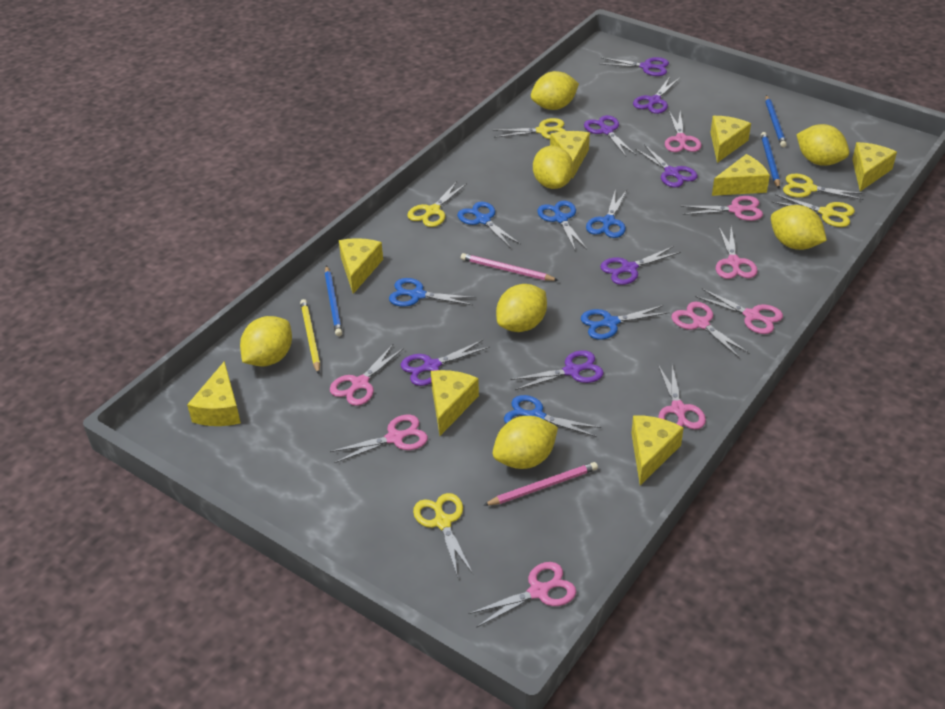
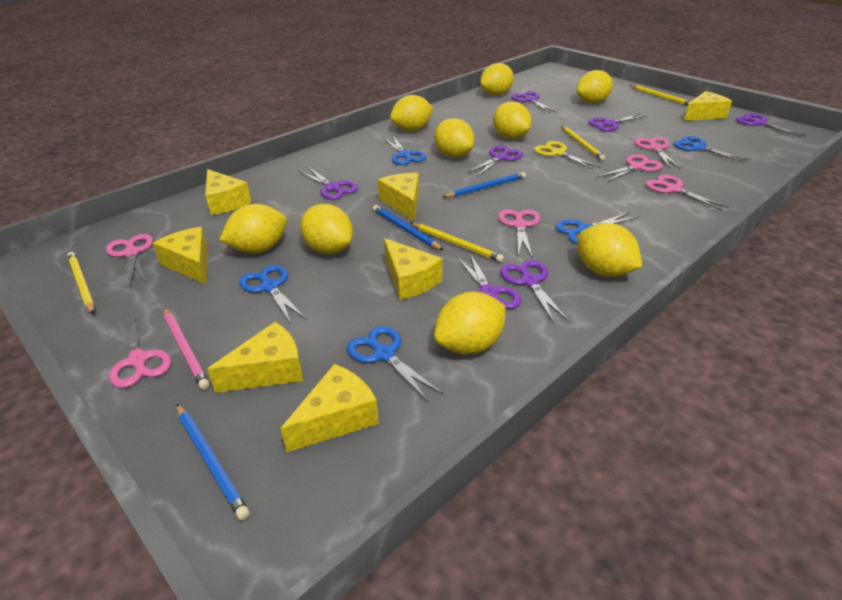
blue scissors: [389,278,476,307] [457,202,521,248] [504,395,601,437] [537,201,587,250] [581,305,669,340] [586,189,627,238] = 6 -> [239,265,306,323] [347,326,443,403] [383,135,426,165] [555,212,639,243] [674,136,749,163] = 5
pink pencil: [461,253,558,281] [483,462,598,506] = 2 -> [163,308,210,390] = 1
pink scissors: [330,344,404,406] [330,415,428,463] [469,562,576,628] [658,365,706,429] [665,111,702,152] [672,302,750,358] [681,196,763,221] [695,288,783,334] [716,227,758,279] = 9 -> [106,234,153,285] [109,313,171,388] [498,209,540,258] [598,154,663,182] [634,137,681,169] [646,175,729,211] = 6
yellow cheese: [187,361,241,426] [339,238,383,294] [431,370,479,436] [550,131,590,179] [631,415,683,485] [711,116,751,163] [712,154,770,196] [852,142,897,191] = 8 -> [153,227,208,284] [205,169,251,215] [207,322,303,393] [280,364,379,452] [378,173,419,221] [384,238,443,300] [684,91,732,121] = 7
yellow lemon: [240,316,292,366] [493,416,558,469] [496,284,547,332] [531,71,579,110] [533,146,574,189] [771,205,827,250] [796,124,849,166] = 7 -> [219,204,287,253] [300,204,353,254] [390,95,433,131] [434,118,475,158] [434,292,506,354] [480,63,514,95] [493,102,532,139] [577,70,613,104] [577,223,642,277] = 9
yellow pencil: [300,299,320,374] = 1 -> [67,252,95,314] [410,223,504,262] [561,126,606,161] [630,85,691,106] = 4
yellow scissors: [407,181,467,227] [413,493,473,578] [493,118,566,139] [772,194,855,227] [783,174,865,200] = 5 -> [534,141,600,170] = 1

